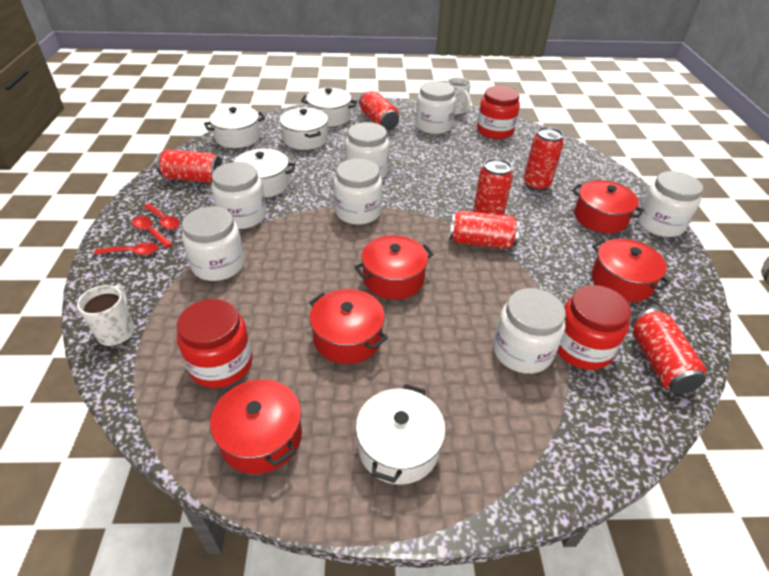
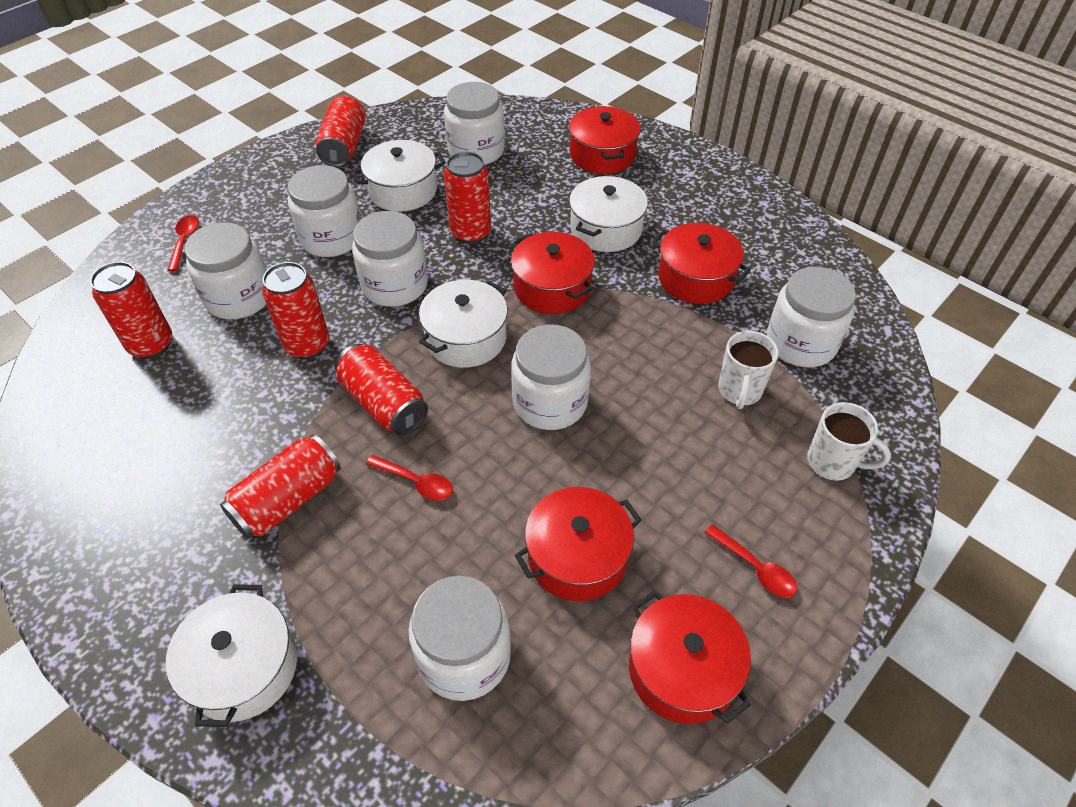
red jar: [177,299,253,388] [477,86,520,139] [557,285,631,370] = 3 -> none = 0
white pot: [204,106,265,148] [230,149,295,198] [280,108,328,150] [301,88,357,127] [355,384,446,485] = 5 -> [166,584,297,727] [352,140,445,212] [419,280,508,368] [569,176,648,252] = 4

